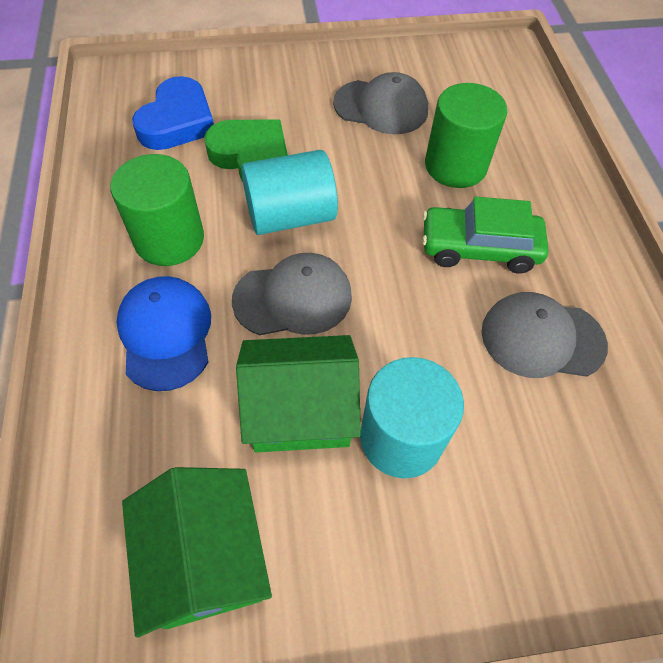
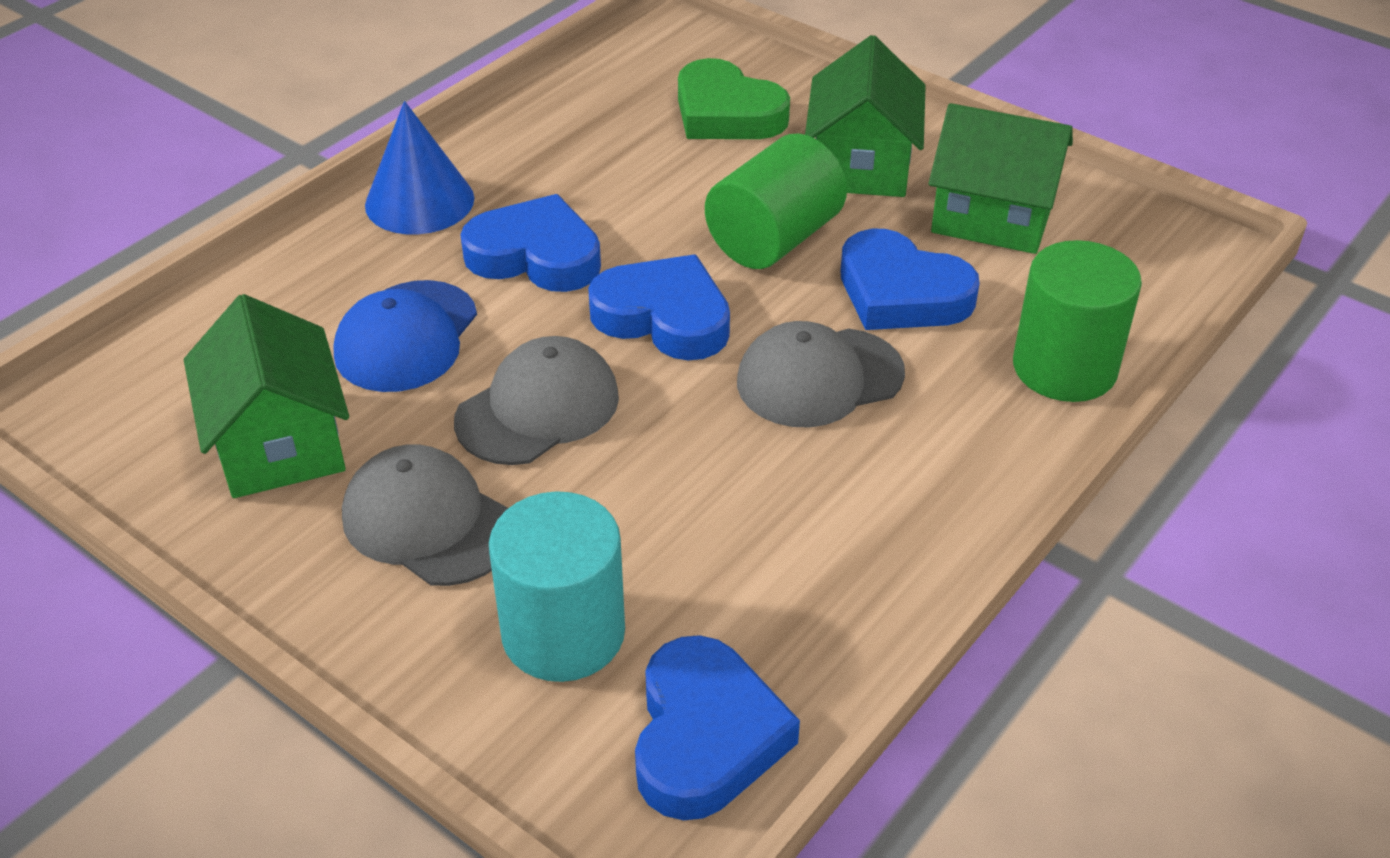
blue cone: none = 0 -> [365,101,474,234] = 1
blue heart: [132,76,214,150] = 1 -> [460,194,601,292] [588,255,730,360] [635,635,800,820] [840,229,980,330] = 4
green car: [422,197,549,273] = 1 -> none = 0
green house: [122,467,272,638] [236,335,361,453] = 2 -> [184,294,349,498] [805,35,926,197] [929,103,1073,254] = 3
turquoise cylinder: [241,150,338,235] [360,357,464,478] = 2 -> [489,491,625,682] = 1

